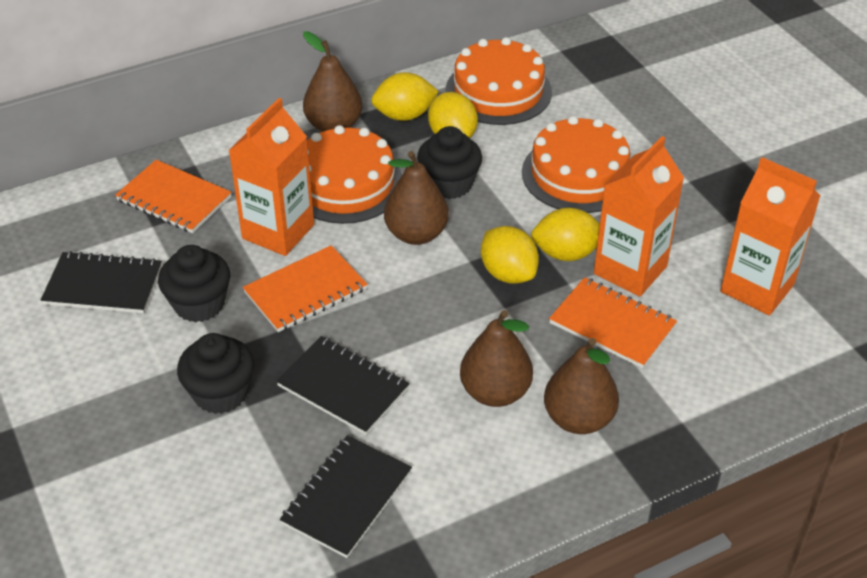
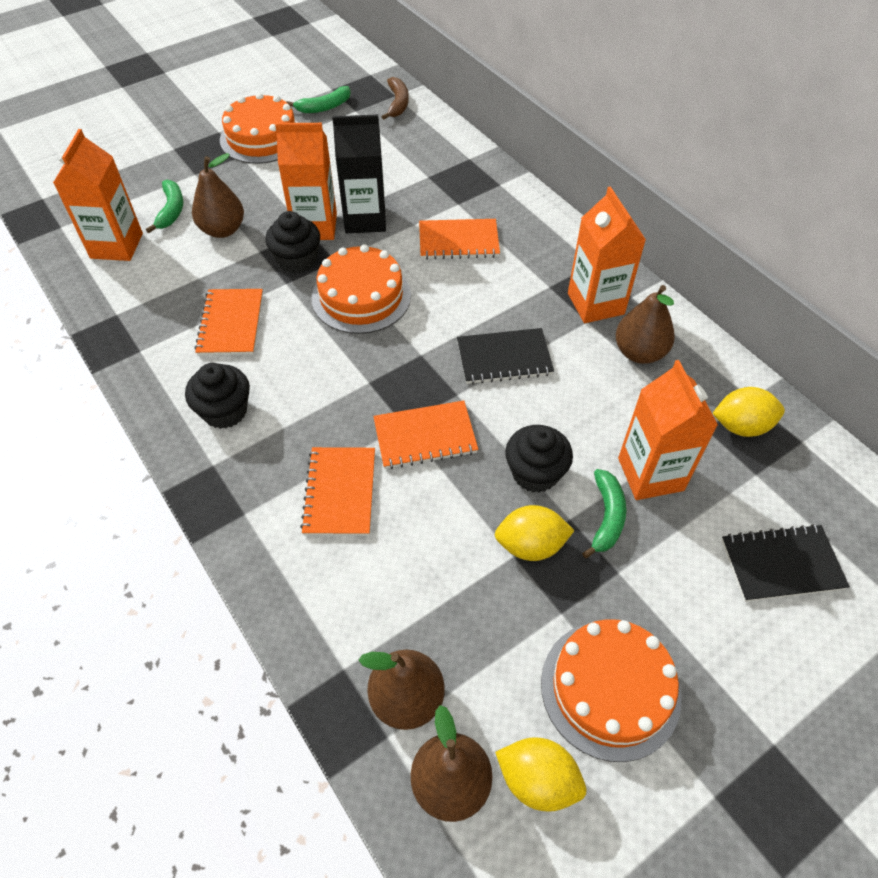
black carton: none = 0 -> [332,114,386,233] = 1
black notebook: [41,251,162,313] [276,336,410,435] [280,435,412,558] = 3 -> [457,328,554,384] [721,524,850,602] = 2
brown banana: none = 0 -> [382,77,409,120] = 1
green banana: none = 0 -> [146,180,183,233] [286,86,351,113] [582,469,626,558] = 3
orange carton: [228,98,314,256] [594,136,684,297] [720,157,820,315] = 3 -> [53,129,143,261] [275,123,337,240] [568,187,646,323] [618,360,718,500] = 4
orange notebook: [115,160,232,233] [243,245,368,332] [549,277,677,368] = 3 -> [195,289,263,355] [300,447,375,536] [373,401,478,469] [419,219,500,260] = 4
yellow lemon: [371,72,439,121] [428,92,478,138] [481,226,539,284] [531,208,600,261] = 4 -> [495,505,575,561] [495,737,586,812] [712,387,785,437] = 3

